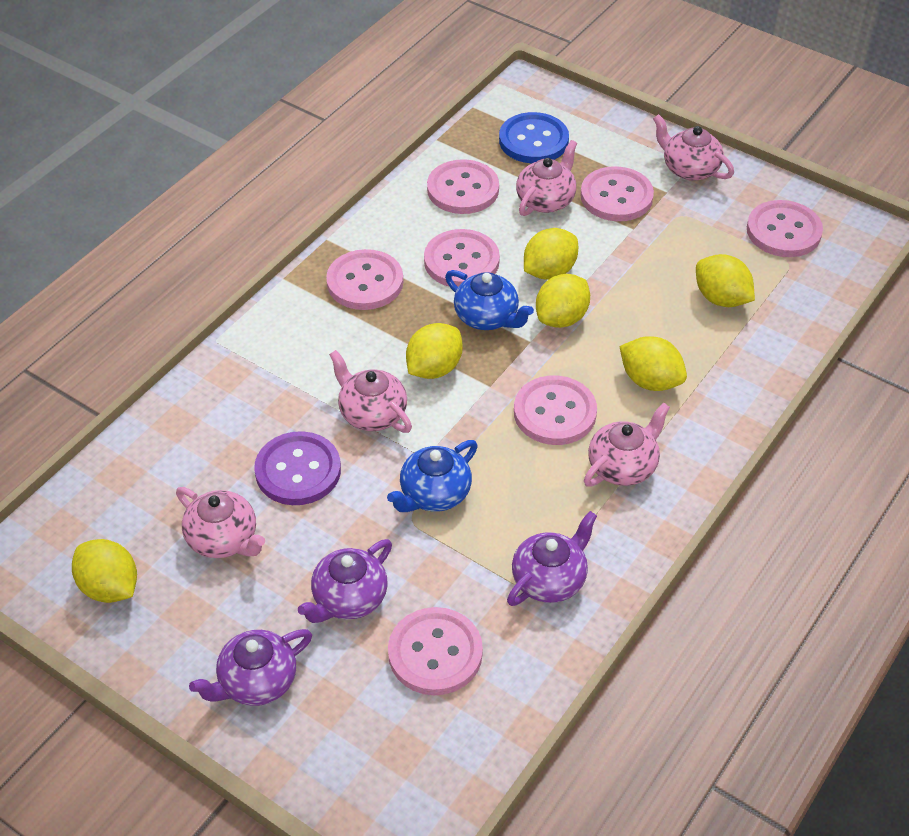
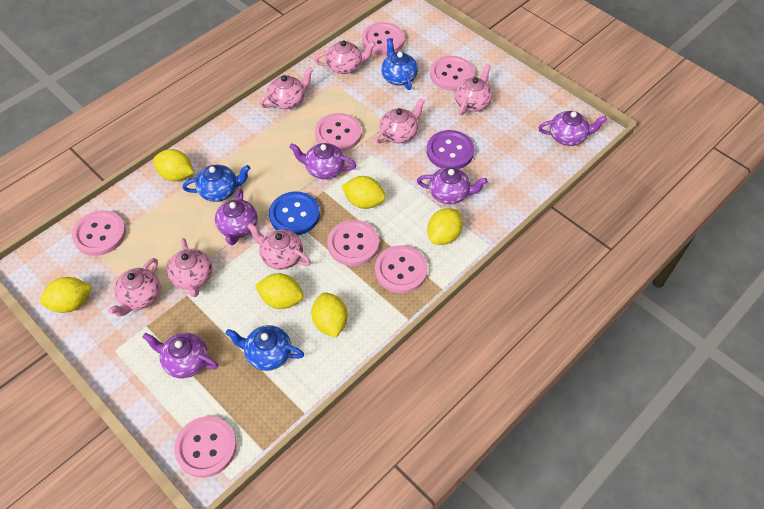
blue teapot: [387,440,478,512] [445,270,534,330] = 2 -> [182,164,251,202] [225,325,304,371] [381,38,418,90] = 3
pink teapot: [176,487,265,558] [329,350,412,433] [516,140,577,216] [584,402,670,486] [653,114,734,181] = 5 -> [108,258,160,317] [167,238,212,297] [247,223,311,270] [260,67,313,109] [315,40,375,74] [375,98,425,143] [455,64,492,115] = 7
purple teapot: [189,629,312,706] [298,539,392,623] [507,511,597,606] = 3 -> [142,333,218,378] [215,188,258,245] [289,143,356,179] [417,167,488,204] [538,111,607,146] = 5

